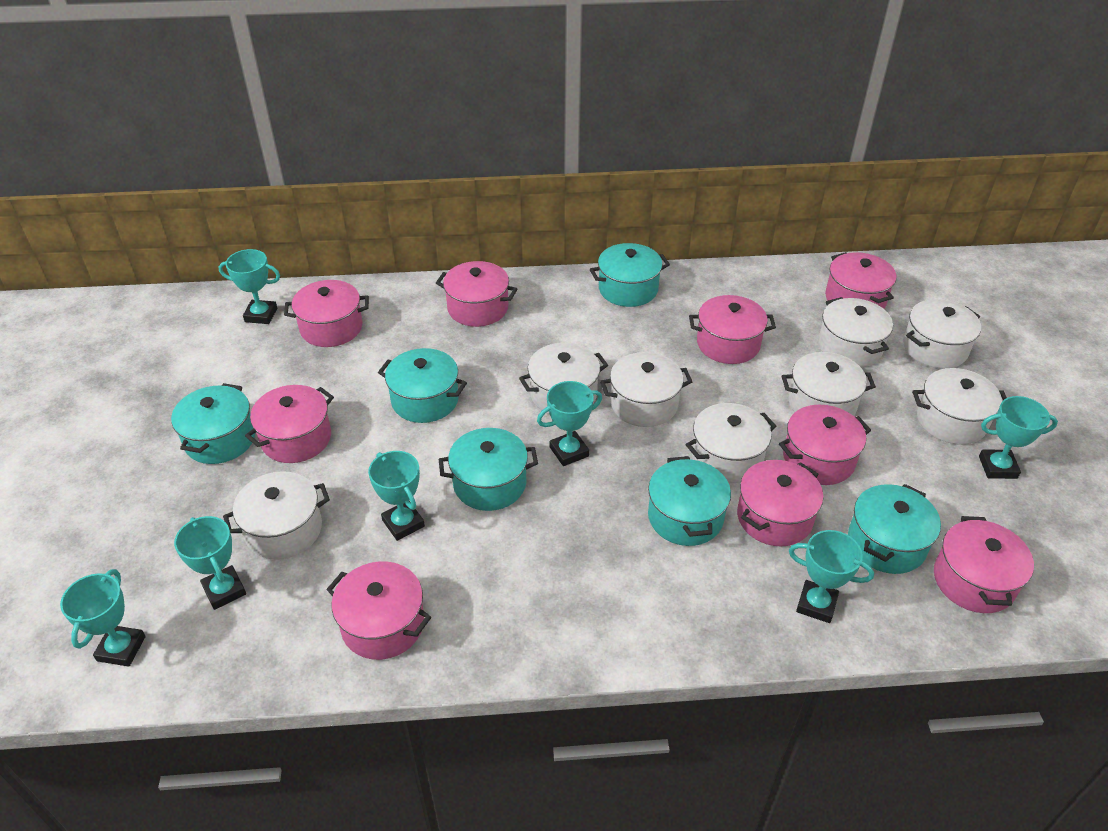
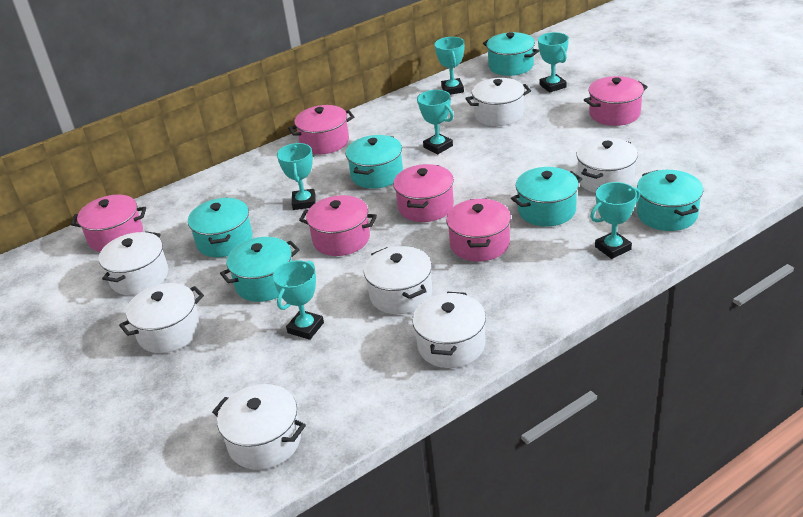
pink pot: [245,385,334,463] [284,280,369,347] [326,561,431,660] [436,261,517,327] [689,295,776,364] [737,460,823,546] [779,405,871,485] [825,252,897,309] [934,516,1034,613] = 9 -> [71,195,146,252] [288,105,354,154] [299,195,377,256] [393,164,454,222] [446,198,511,262] [584,76,648,126] = 6
turquoise trophy: [60,569,146,667] [174,516,246,610] [219,249,280,324] [368,451,425,541] [537,381,602,466] [789,530,874,623] [979,396,1058,479] = 7 -> [273,260,324,340] [277,143,316,210] [417,90,454,154] [435,37,465,95] [538,32,569,93] [590,182,640,259] = 6
white pot: [223,471,330,560] [519,343,608,414] [600,352,693,427] [686,403,776,483] [782,352,876,416] [818,297,893,367] [903,299,981,369] [912,368,1007,445] = 8 -> [99,231,168,295] [119,283,204,353] [212,384,306,470] [364,246,432,314] [412,292,486,368] [465,78,531,126] [576,137,638,193] = 7

